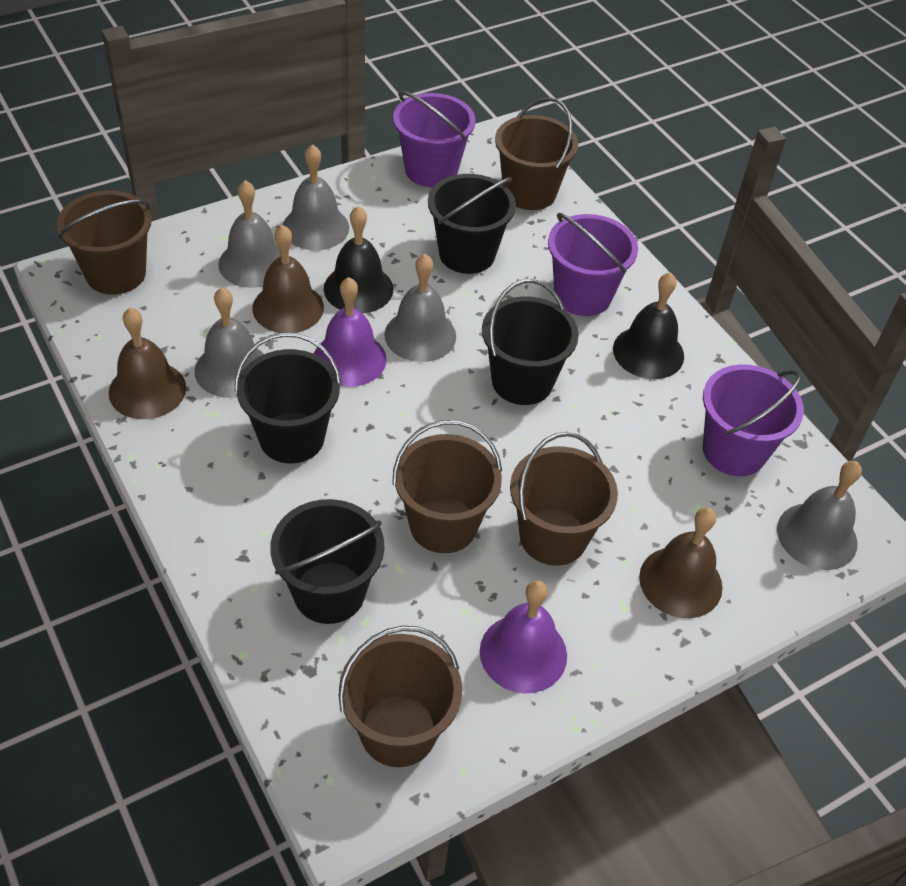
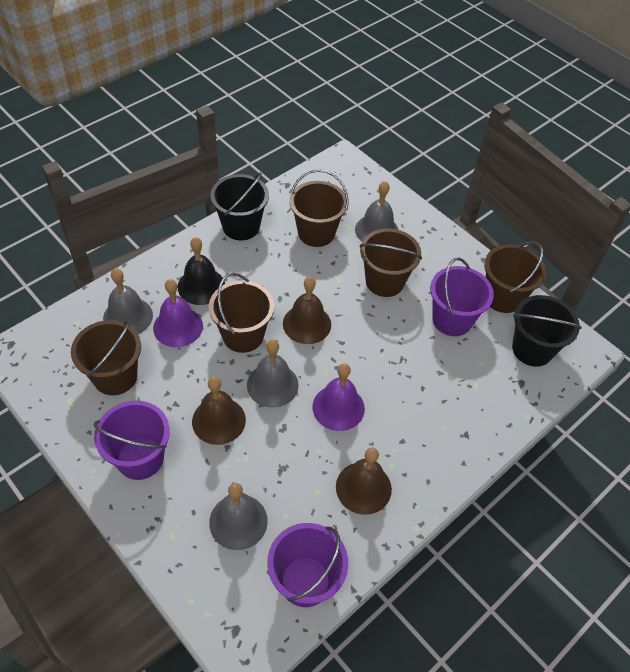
black bell: [324,206,393,313] [613,272,684,379] = 2 -> [178,237,225,305] = 1
black bucket: [235,332,342,463] [270,499,384,624] [428,174,516,274] [482,279,579,405] = 4 -> [210,172,269,240] [512,295,582,367] = 2
grey bell: [195,287,264,398] [218,180,281,288] [283,144,349,250] [384,254,456,362] [777,461,862,570] = 5 -> [103,268,153,334] [209,483,268,550] [247,340,298,408] [355,181,398,241] = 4

